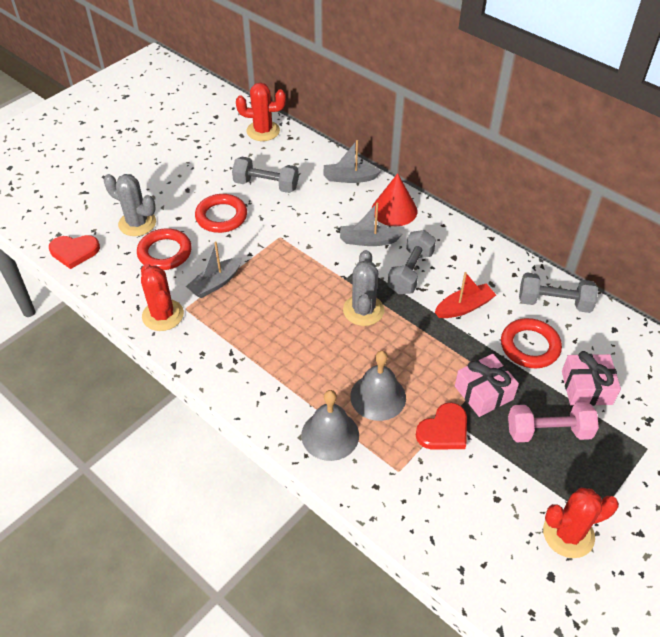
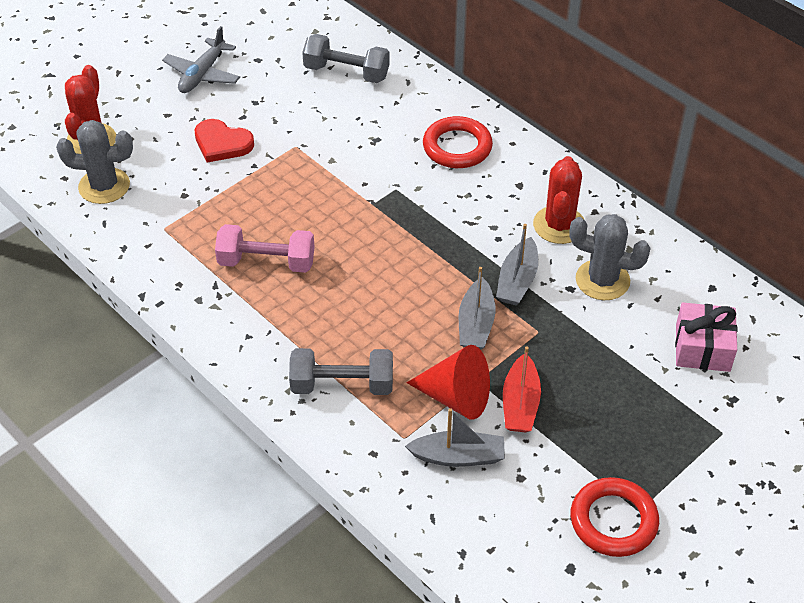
grey bell: [301,390,359,461] [350,351,406,421] = 2 -> none = 0
grey dumbbell: [232,157,299,193] [387,230,436,294] [519,272,598,313] = 3 -> [289,348,393,395] [302,34,390,83] = 2
grey plane: none = 0 -> [162,26,240,93] = 1
pink gift: [455,354,519,417] [562,351,621,406] = 2 -> [675,302,738,372] = 1
red cactus: [141,264,184,331] [236,83,286,141] [543,487,619,558] = 3 -> [65,65,116,154] [533,156,584,244] = 2
red heart: [49,235,100,269] [416,403,467,450] = 2 -> [195,119,254,163] = 1
red ring: [137,228,192,270] [195,194,247,233] [501,318,562,368] = 3 -> [423,116,493,168] [571,477,659,557] = 2

